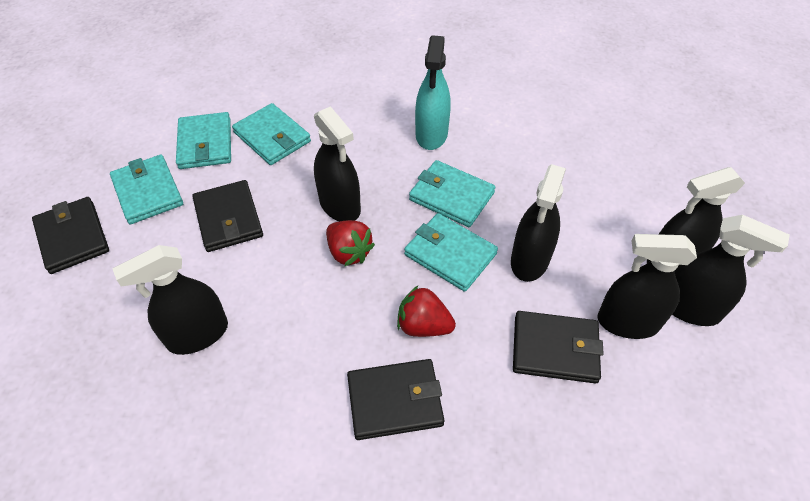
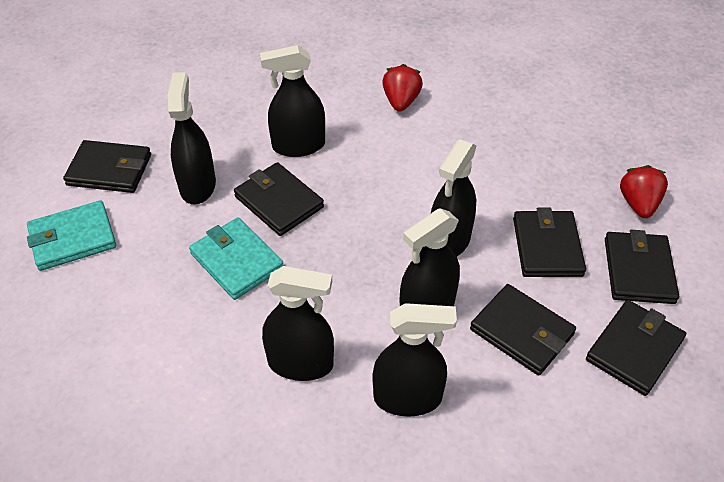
black wallet: [32,197,109,274] [192,180,263,252] [347,359,444,440] [513,311,603,384] = 4 -> [63,140,151,193] [234,162,324,236] [470,284,576,375] [513,208,586,277] [586,300,686,396] [605,230,679,304] = 6
turquoise spray bottle: [415,35,451,150] = 1 -> none = 0
turquoise wallet: [110,155,183,225] [176,112,231,169] [232,103,311,165] [404,213,498,292] [409,160,495,227] = 5 -> [27,200,116,271] [189,218,283,300] = 2

